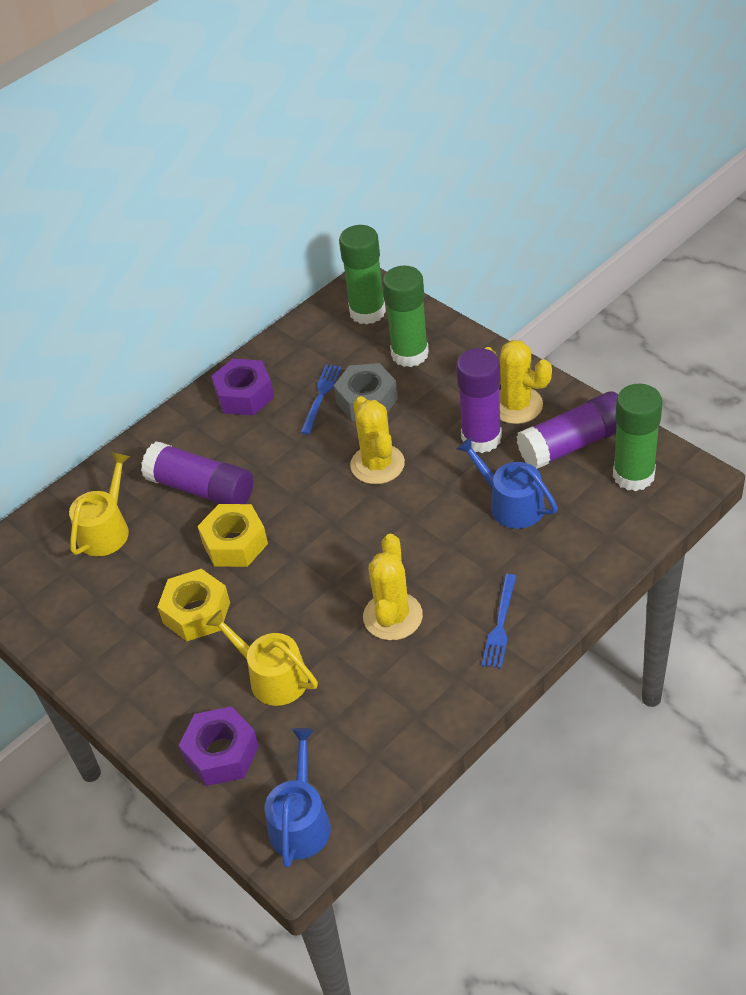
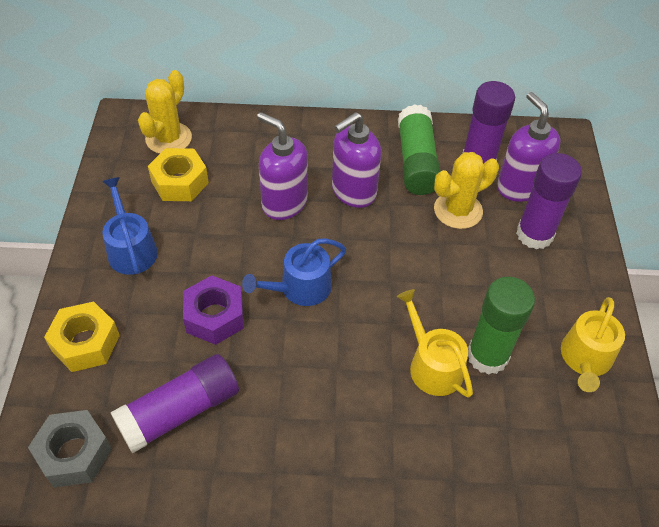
blue fork: [301,365,341,434] [482,574,517,668] = 2 -> none = 0
green glue stick: [339,225,386,325] [383,266,429,367] [613,384,663,491] = 3 -> [398,104,441,195] [468,277,535,375] = 2
purple nut: [179,706,259,786] [212,359,274,416] = 2 -> [183,275,244,345] = 1
purple soap dispenser: none = 0 -> [257,112,308,220] [332,112,381,208] [497,92,561,202] = 3
yellow cactus: [350,396,405,484] [363,534,423,640] [485,340,552,424] = 3 -> [138,70,192,154] [434,152,499,229] = 2

